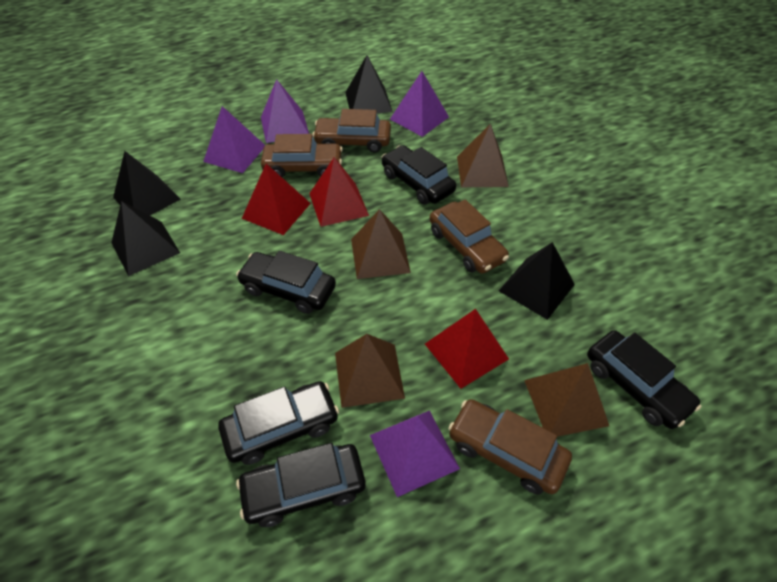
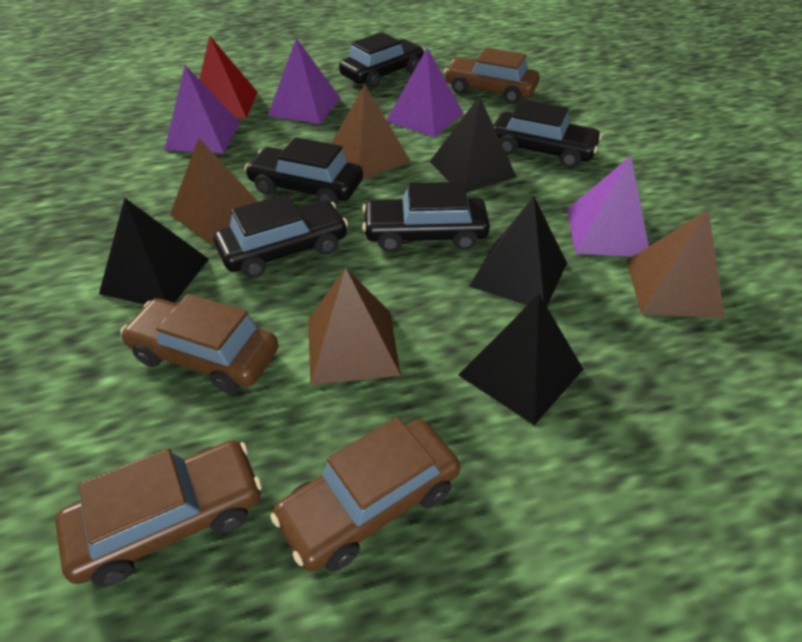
red pyramid: [242,164,311,235] [309,157,369,227] [425,309,509,389] = 3 -> [199,36,257,118] = 1

